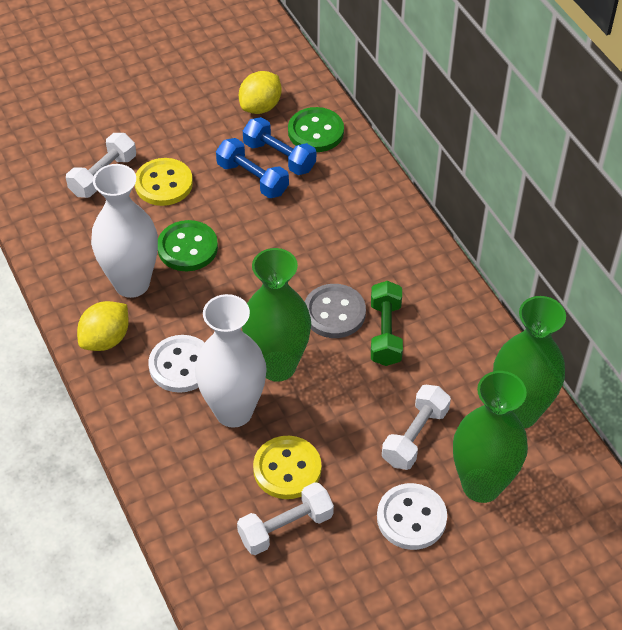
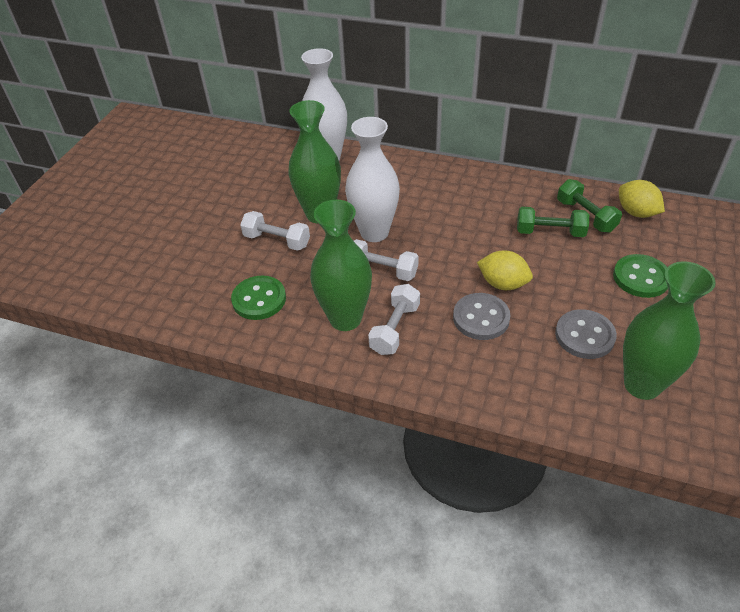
blue dumbbell: [216,138,289,198] [243,117,316,175] = 2 -> none = 0
green dumbbell: [371,281,403,366] = 1 -> [517,207,589,237] [557,179,622,232] = 2
grey button: [305,284,366,338] = 1 -> [453,293,511,340] [555,309,617,359] = 2
white button: [148,335,205,393] [377,483,447,550] = 2 -> none = 0
yellow button: [135,158,193,206] [253,436,321,499] = 2 -> none = 0

